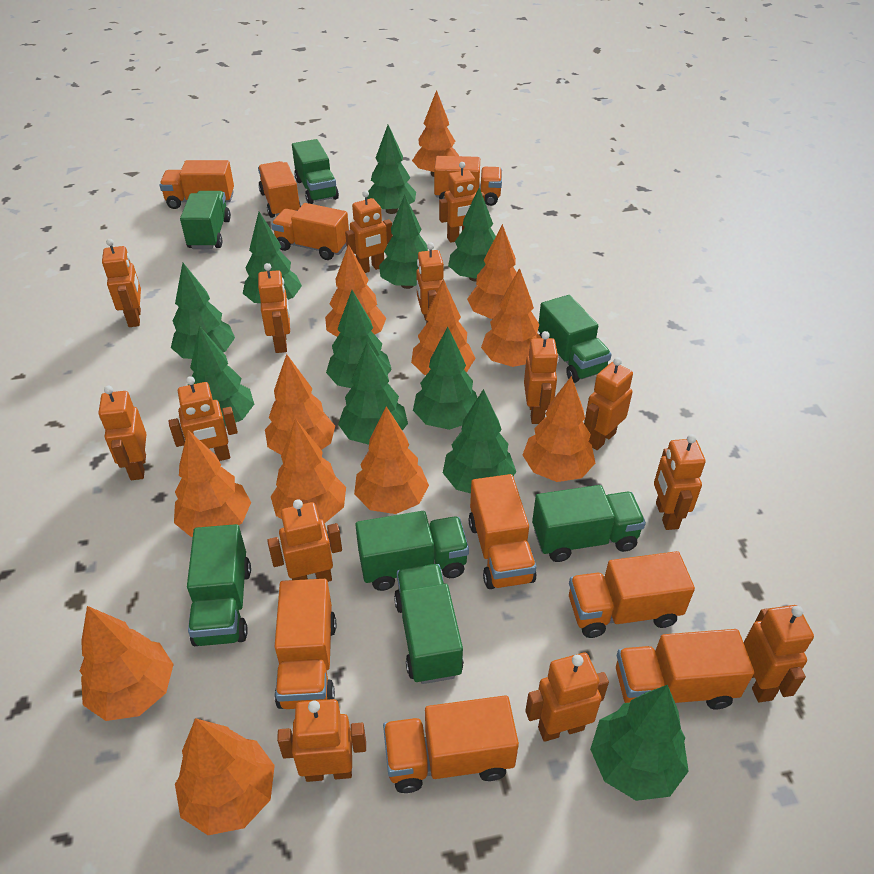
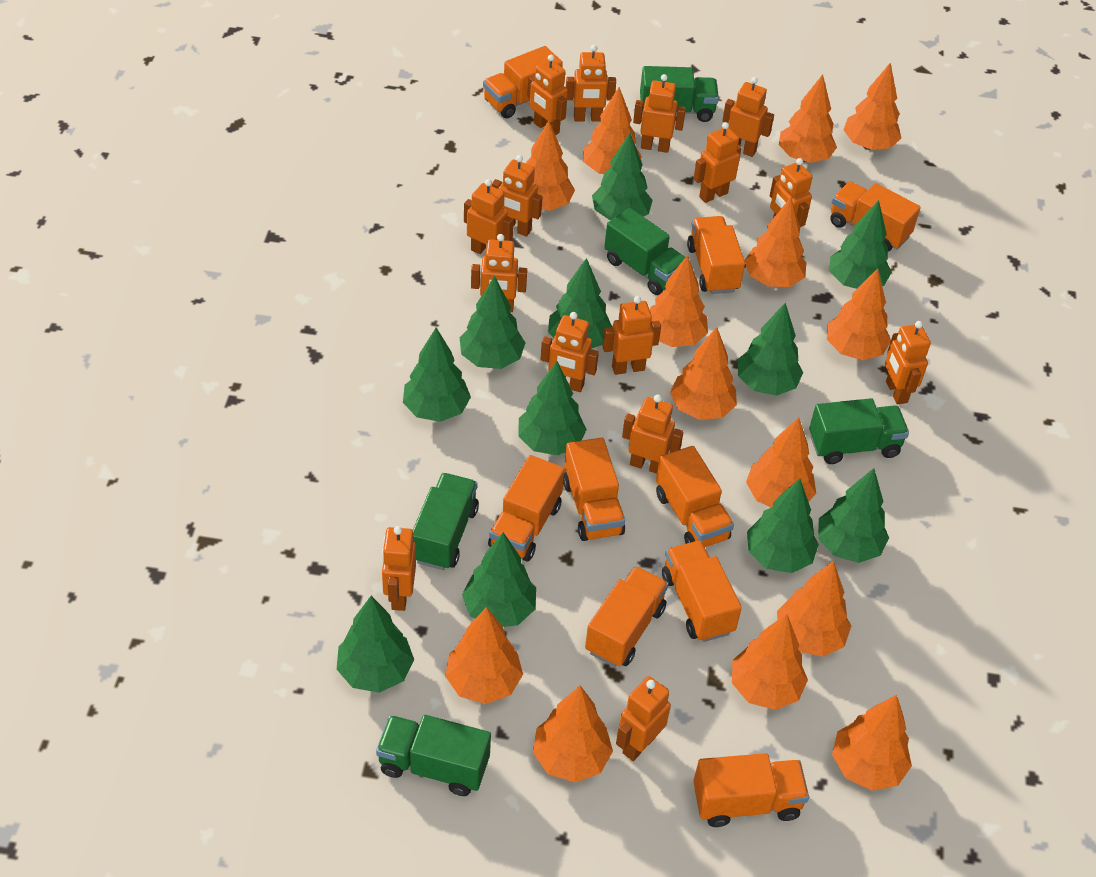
green truck: [180,191,231,249] [187,524,251,646] [292,139,339,204] [355,511,469,591] [394,564,464,684] [532,485,646,562] [538,295,612,383] = 7 -> [376,715,491,796] [413,473,479,570] [604,208,685,295] [640,66,719,122] [809,398,909,464] = 5
orange robot: [98,386,146,480] [102,239,141,327] [168,376,238,461] [258,263,290,353] [267,499,342,582] [277,699,366,782] [345,191,393,273] [416,242,444,324] [439,162,485,243] [524,331,559,424] [525,653,609,742] [584,357,633,450] [654,434,706,530] [744,605,814,702] = 14 -> [382,526,416,611] [464,179,514,254] [471,234,527,312] [492,155,542,237] [527,55,568,135] [540,312,599,392] [566,45,616,122] [602,296,661,375] [616,676,671,761] [622,394,684,474] [633,74,686,153] [693,122,742,203] [722,77,774,157] [770,158,813,227] [885,321,931,404] = 15
orange tree: [80,606,174,721] [174,430,251,537] [175,718,275,835] [265,354,335,455] [271,418,346,523] [325,244,386,337] [354,406,429,514] [411,279,476,375] [412,90,459,177] [467,224,517,319] [481,268,541,367] [523,376,595,482] = 12 -> [445,607,523,704] [526,120,575,211] [533,685,613,782] [583,87,642,174] [649,255,708,347] [670,327,737,420] [732,614,808,710] [745,197,807,287] [746,417,816,507] [777,561,851,657] [779,74,837,163] [827,268,891,360] [832,695,912,790] [844,62,901,150] = 14

